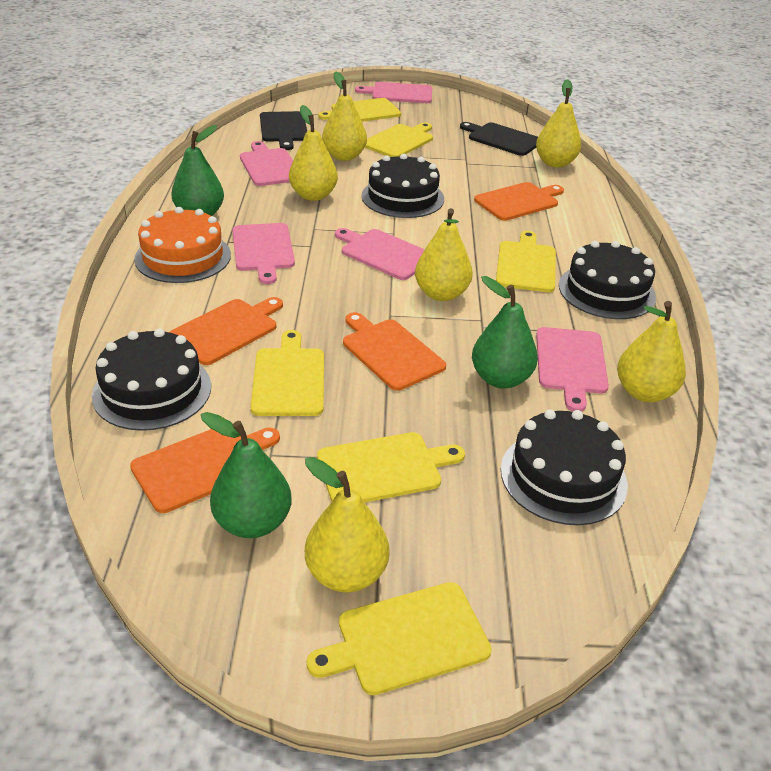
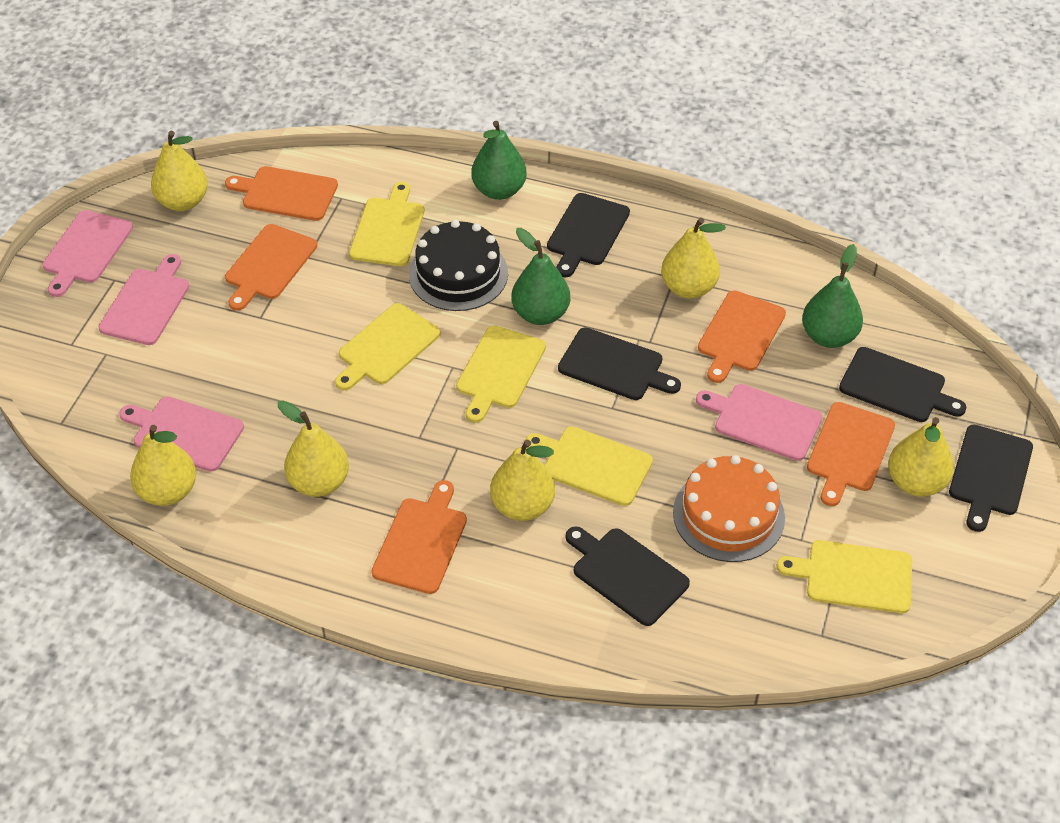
black cake: [92,329,211,431] [362,154,444,218] [501,410,628,525] [559,241,656,319] = 4 -> [409,220,508,311] = 1
black cutting board: [260,111,307,150] [460,122,538,156] = 2 -> [547,193,630,277] [558,327,681,400] [565,526,690,626] [839,347,966,422] [949,425,1033,532] = 5
orange cutting board: [130,428,280,513] [169,297,283,365] [343,312,446,391] [474,182,564,221] = 4 -> [225,166,338,221] [225,224,317,311] [372,480,467,594] [698,290,786,383] [807,402,895,506] = 5
pink cutting board: [232,223,295,284] [240,141,293,186] [335,228,425,280] [355,82,432,103] [536,327,609,412] = 5 -> [43,210,133,297] [98,254,189,345] [119,397,244,472] [696,384,822,461] = 4
yellow cutting board: [250,330,324,416] [307,582,492,695] [317,432,465,503] [318,98,401,122] [365,123,433,157] [496,231,556,292] = 6 -> [335,303,441,390] [349,182,425,266] [456,325,546,423] [526,426,653,506] [777,540,912,614] = 5

